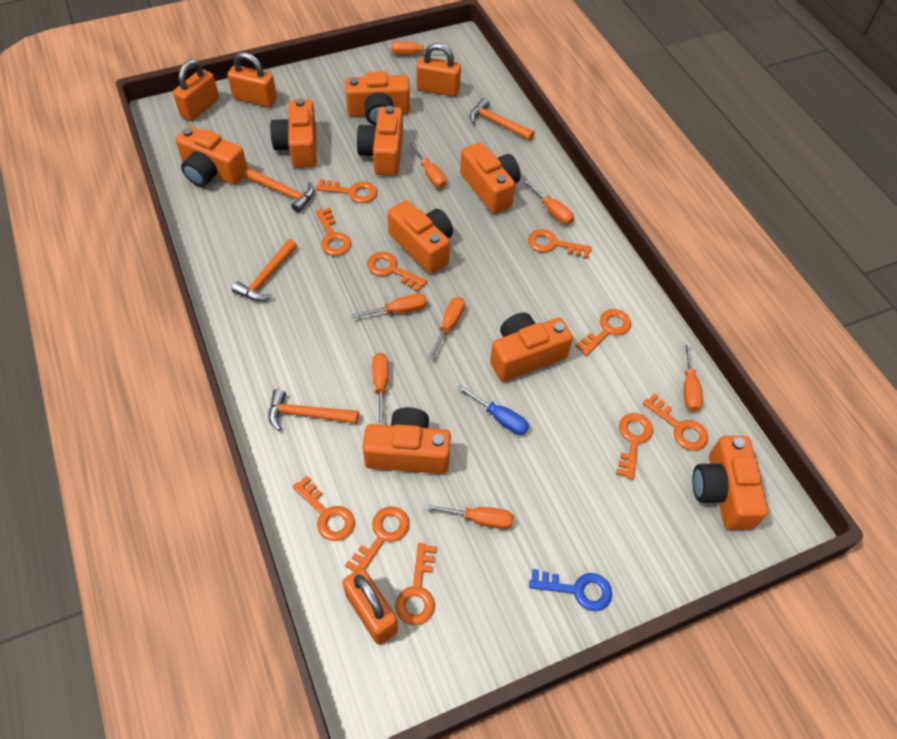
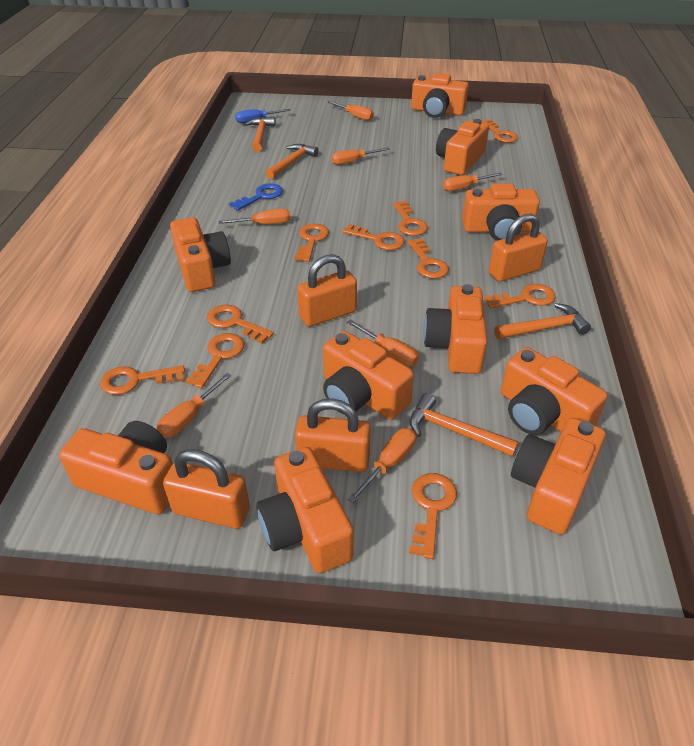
orange camera: [175,126,248,187] [270,98,317,168] [345,71,410,126] [356,106,403,176] [362,407,451,474] [388,200,453,274] [460,142,521,214] [490,312,573,381] [692,436,768,530] = 9 -> [59,421,173,514] [170,217,231,292] [256,447,354,573] [323,331,414,420] [411,73,469,118] [423,284,487,374] [436,119,489,175] [462,183,540,241] [501,347,607,435] [511,418,606,534] = 10
orange screwdriver: [351,294,427,318] [372,353,388,425] [391,41,451,55] [409,142,446,188] [424,504,513,529] [428,297,465,359] [523,180,574,224] [684,341,703,412] = 8 -> [157,373,232,438] [219,209,290,224] [327,101,374,121] [331,148,390,165] [347,320,419,366] [348,428,416,503] [443,172,503,191] = 7

